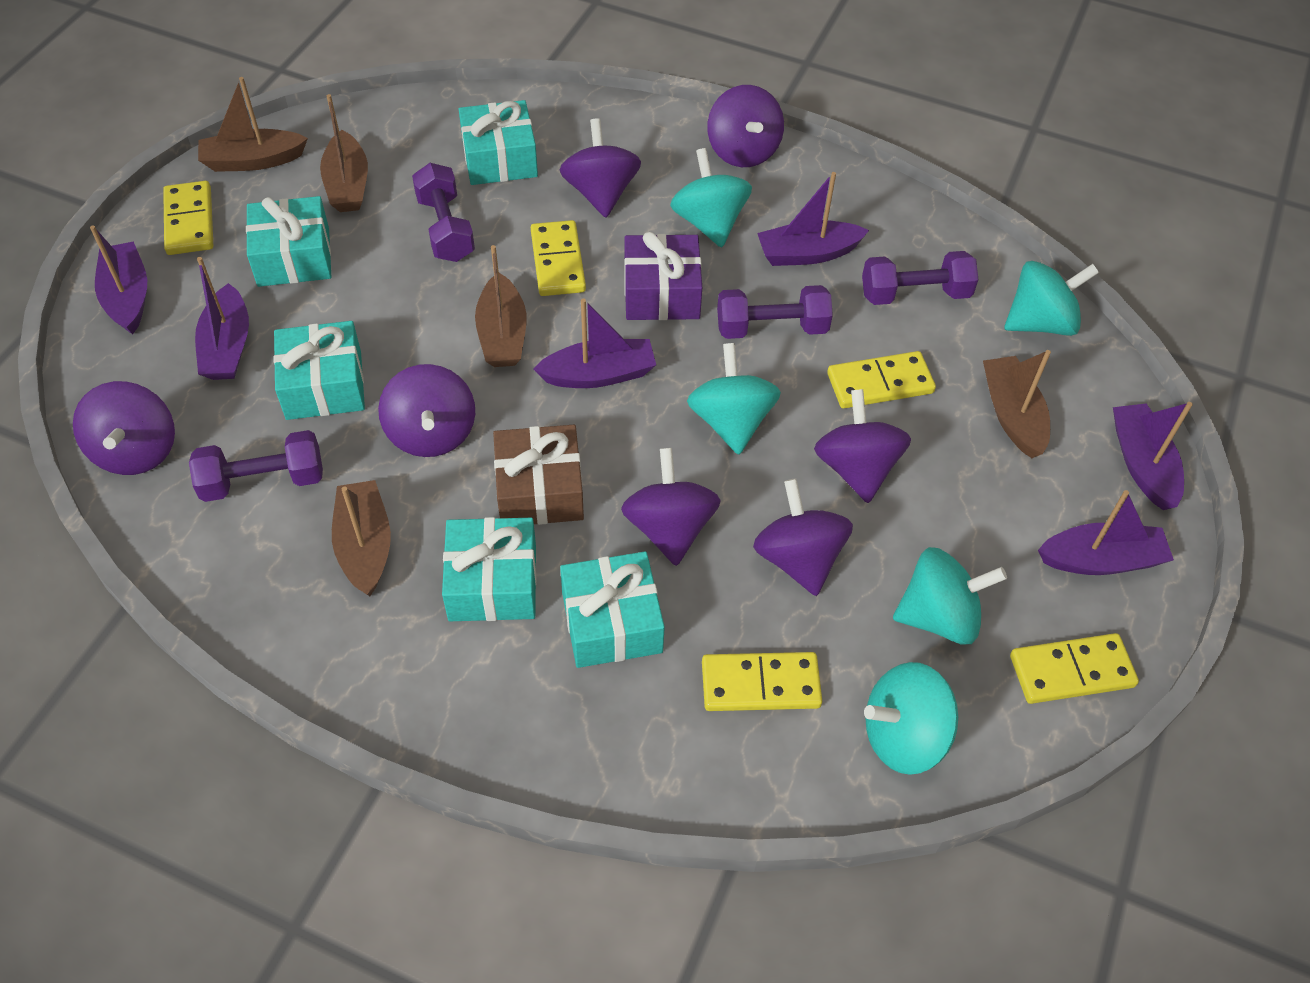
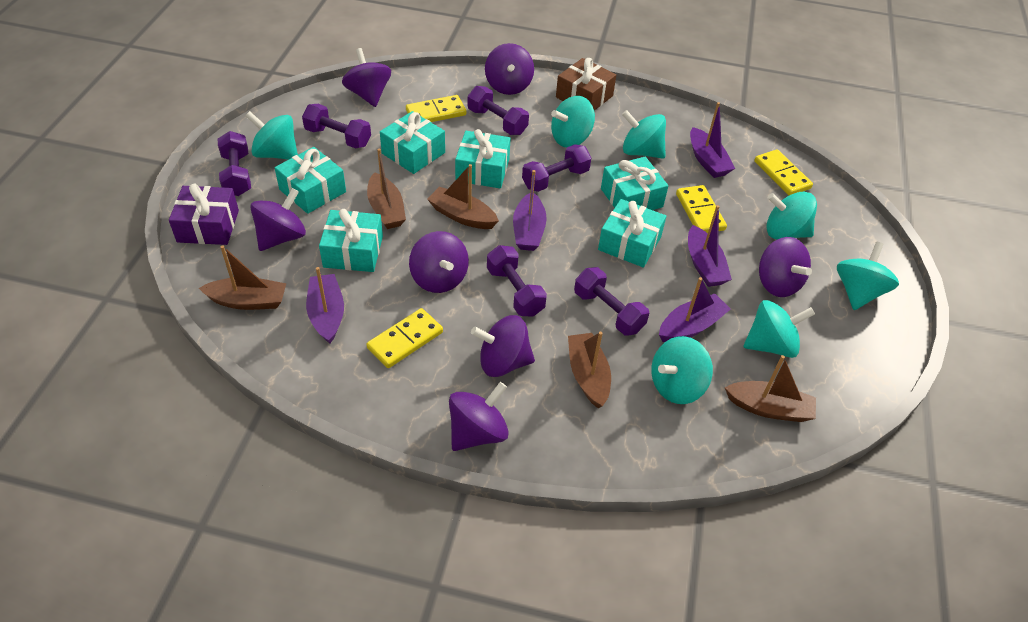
purple boat: [90,225,147,334] [195,257,249,380] [534,299,656,388] [757,172,869,266] [1038,490,1174,575] [1113,402,1193,510] = 6 -> [306,267,344,344] [513,170,547,251] [659,277,731,342] [688,205,732,287] [690,102,735,178] = 5
purple dumbbell: [189,430,323,502] [412,163,475,262] [717,285,833,339] [862,251,978,305] = 4 -> [218,131,251,196] [302,104,371,148] [468,86,529,135] [487,245,547,317] [522,144,591,192] [574,267,649,336] = 6
turquoise gift: [246,196,331,287] [273,321,365,420] [442,517,537,621] [459,100,538,185] [560,551,665,668] = 5 -> [275,147,346,214] [319,209,383,272] [380,111,445,174] [455,129,511,188] [598,199,666,268] [601,157,668,210] = 6
turquoise spinning top: [670,148,752,248] [687,343,781,455] [864,662,958,775] [893,547,1007,644] [1004,261,1099,336] = 5 -> [245,111,298,160] [551,96,595,147] [622,110,666,159] [651,336,713,404] [743,300,815,358] [766,192,817,240] [837,242,899,310] = 7
yellow domino: [163,181,213,255] [531,220,586,296] [702,652,822,711] [827,351,936,408] [1010,633,1139,704] = 5 -> [366,308,443,368] [406,95,466,122] [676,185,727,233] [754,149,813,195] = 4

